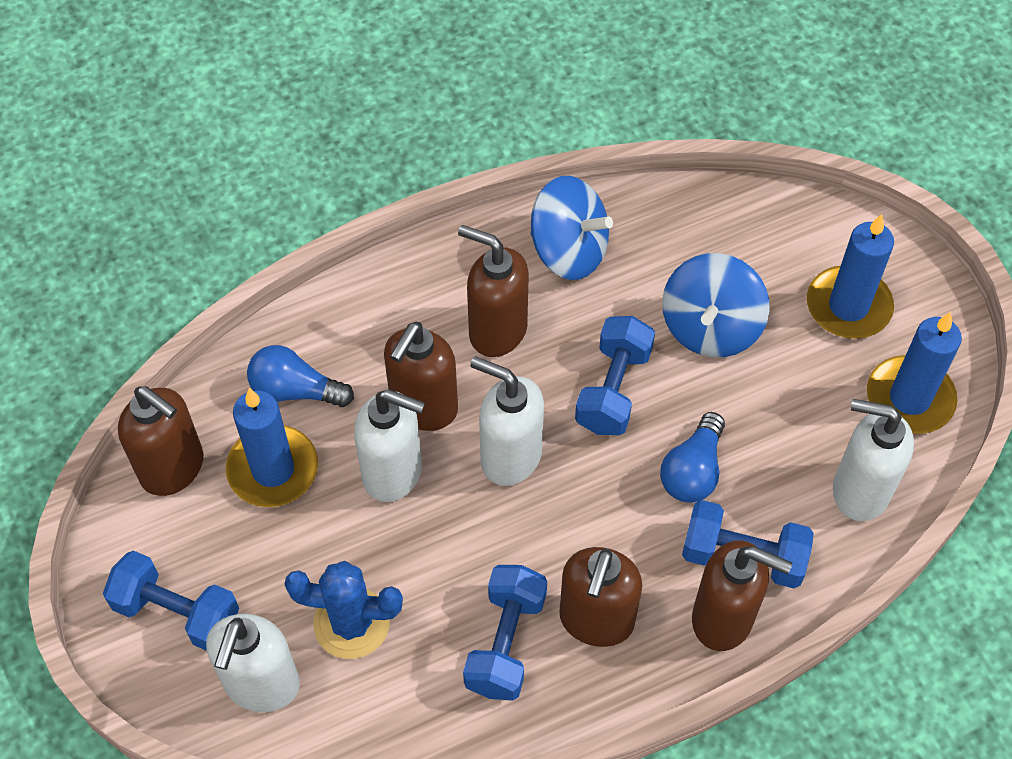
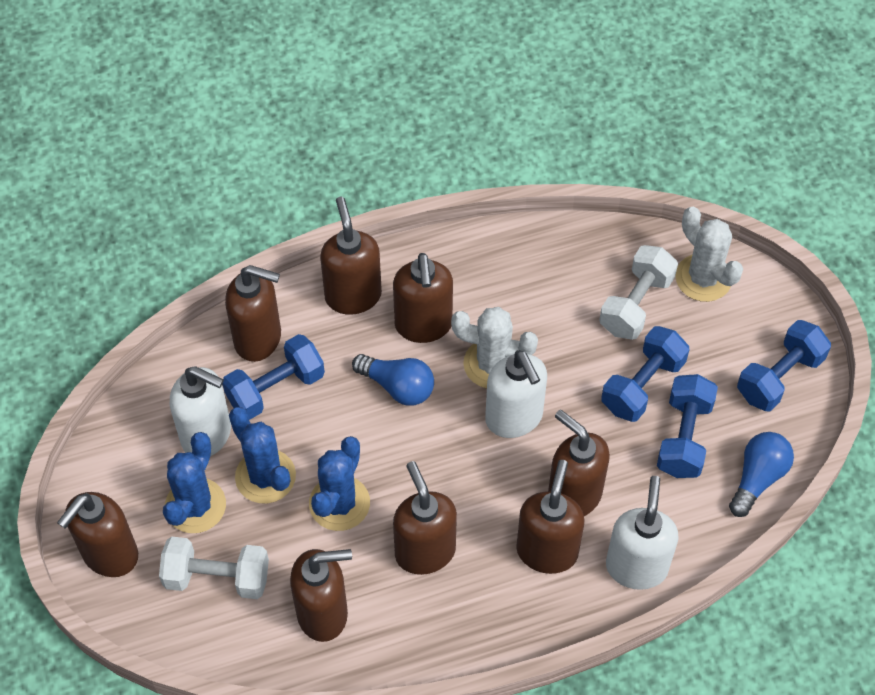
blue cactus: [285,561,403,659] = 1 -> [163,432,226,533] [229,407,296,503] [309,436,370,531] = 3
blue candle: [226,388,318,507] [807,214,894,339] [867,312,962,434] = 3 -> none = 0
blue spinning top: [530,176,613,280] [662,253,770,357] = 2 -> none = 0
brown soap dispenser: [118,386,204,496] [384,322,458,431] [458,225,529,357] [559,547,642,647] [692,540,792,651] = 5 -> [57,492,138,577] [225,265,281,362] [290,549,352,642] [320,197,382,315] [393,253,453,343] [393,461,457,575] [516,460,585,574] [548,410,610,516] = 8
white cactus: none = 0 -> [451,307,538,388] [676,207,743,302] = 2
white dumbbell: none = 0 -> [159,537,269,599] [599,245,678,340] = 2
white soap dispenser: [206,614,300,712] [354,389,425,502] [471,357,544,486] [833,399,914,521] = 4 -> [170,366,231,456] [485,350,547,438] [606,476,679,590] = 3

